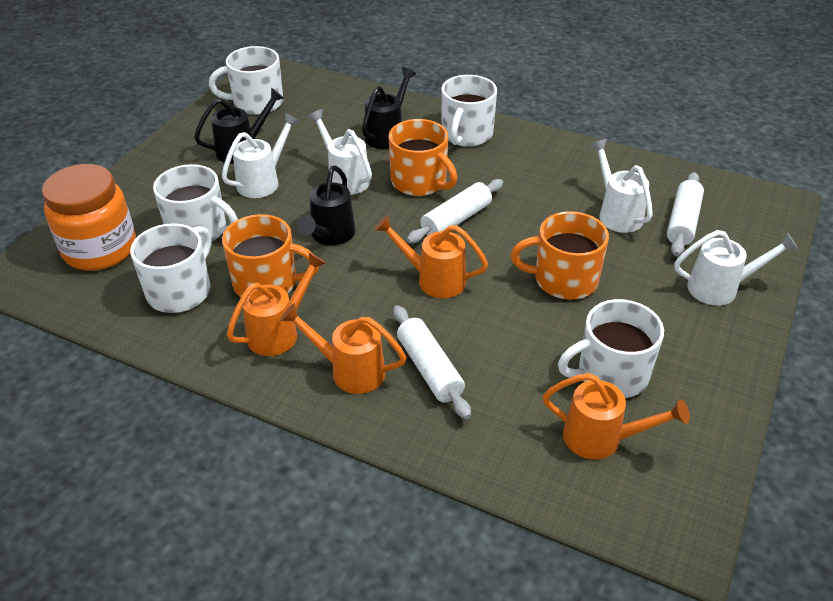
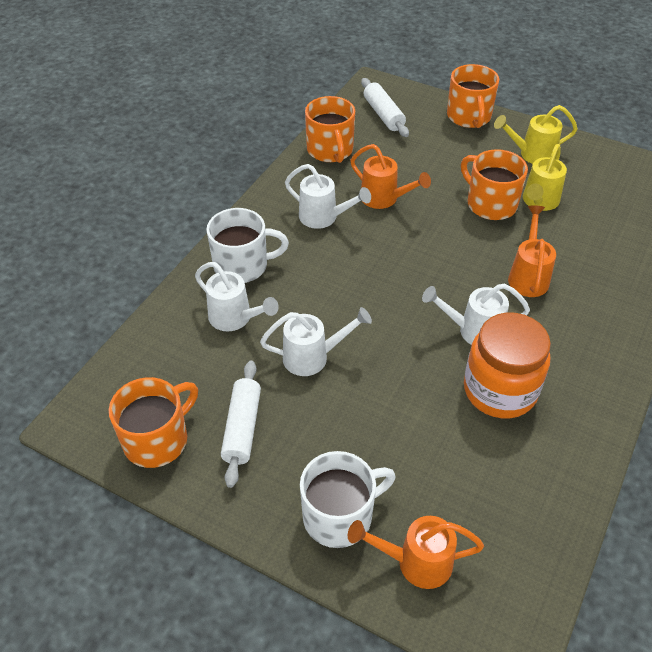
black watering can: [194,88,284,164] [297,166,355,245] [362,67,416,149] = 3 -> none = 0
orange mug: [222,214,319,297] [389,119,457,196] [511,211,609,300] = 3 -> [109,377,198,468] [305,96,355,163] [447,64,499,128] [461,149,528,220] = 4
orange watering can: [227,252,326,356] [280,304,407,394] [375,215,488,298] [543,373,690,460] = 4 -> [348,516,484,589] [350,144,431,209] [508,205,556,297] = 3
white mug: [130,223,212,313] [153,164,238,245] [209,46,283,115] [442,75,497,147] [558,299,664,398] = 5 -> [206,208,289,283] [300,451,396,548] = 2
white rolling pin: [393,305,471,419] [407,179,503,243] [667,172,704,256] = 3 -> [221,361,261,488] [361,78,409,137] = 2
yellow watering can: none = 0 -> [494,105,578,164] [523,144,567,211] = 2

